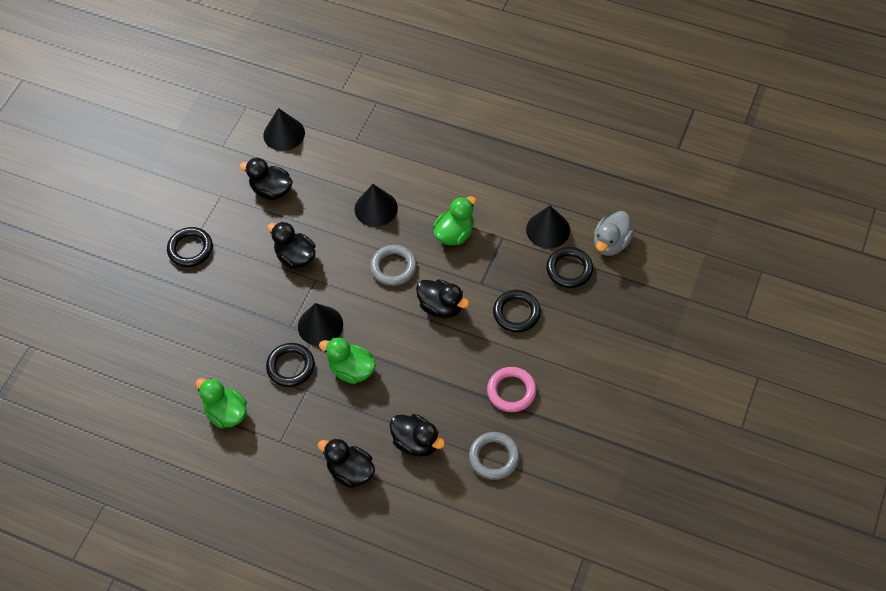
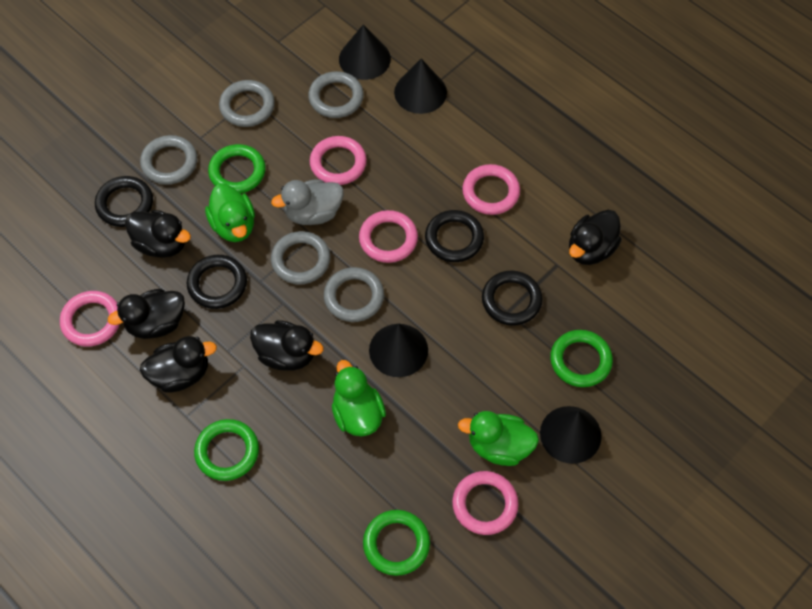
green ring: none = 0 -> [194,419,259,481] [208,144,266,194] [363,510,430,576] [550,330,613,387] = 4
grey ring: [370,245,417,286] [469,432,520,480] = 2 -> [140,135,197,185] [219,80,275,127] [271,231,330,285] [308,71,364,118] [324,267,384,322] = 5
pink ring: [487,367,537,412] = 1 -> [60,291,120,347] [310,136,367,185] [359,210,418,263] [452,471,519,535] [462,164,520,215] = 5

